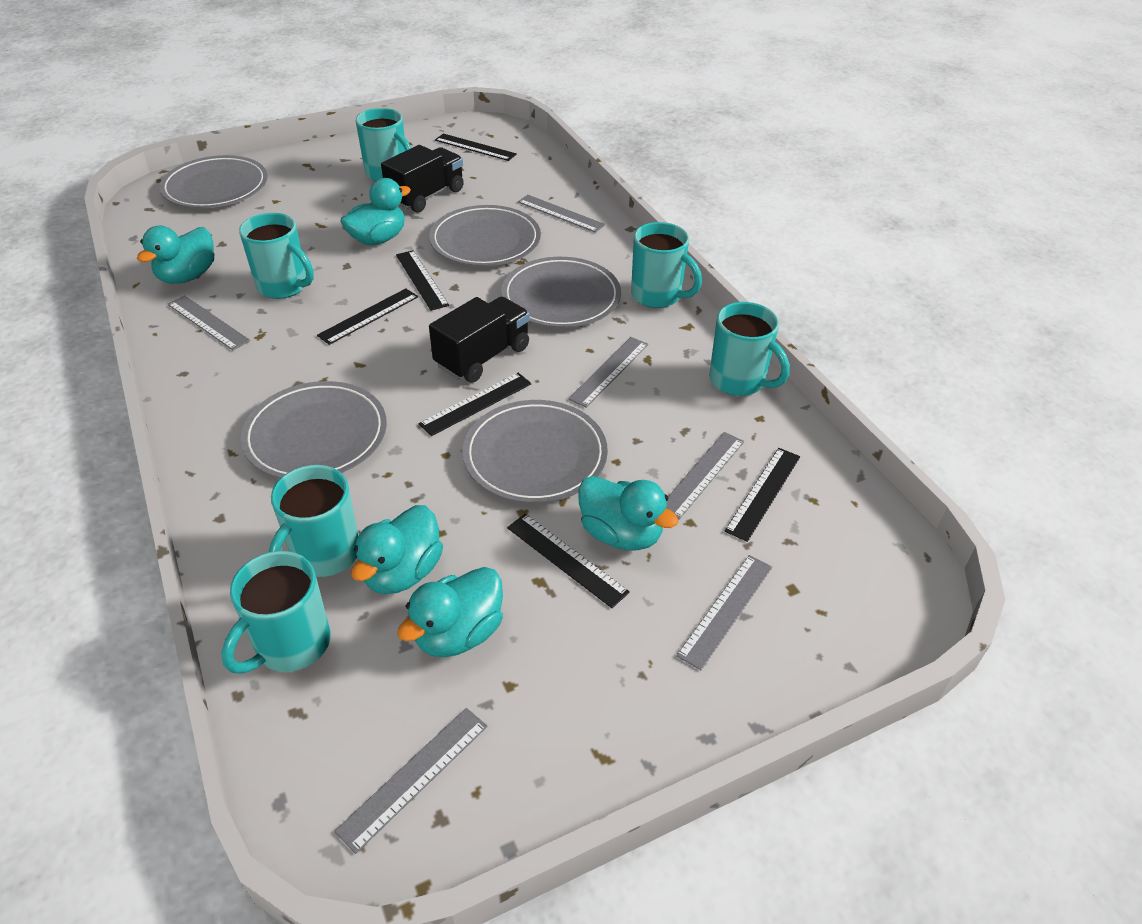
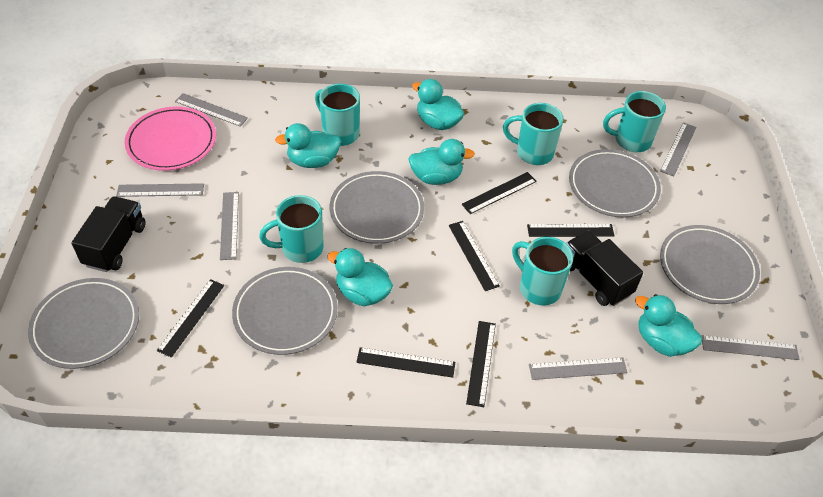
pink plate: none = 0 -> [125,106,216,171] = 1
turquoise mug: [222,551,331,673] [239,213,314,299] [269,465,358,577] [356,108,411,181] [631,222,702,308] [709,302,790,396] = 6 -> [259,195,324,263] [315,84,360,146] [503,103,564,165] [512,237,573,305] [603,91,666,152] = 5

